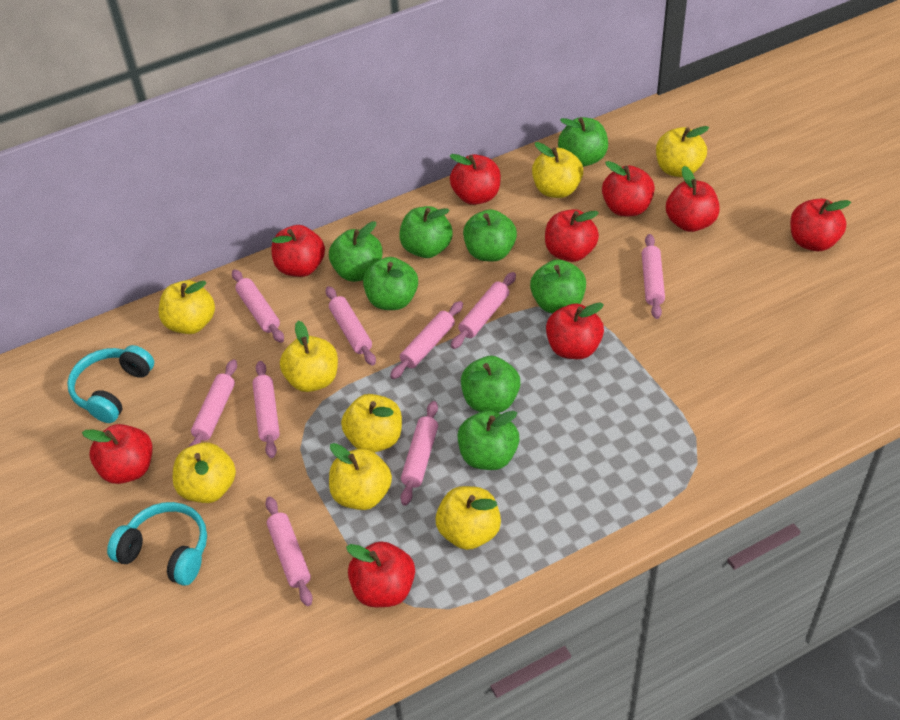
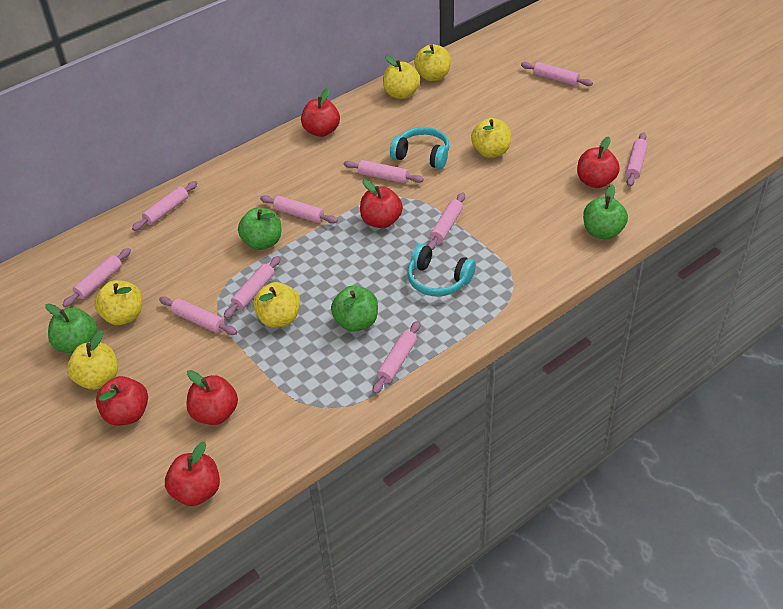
green apple: [329,221,382,282] [363,257,418,310] [399,206,453,258] [458,410,519,470] [461,356,521,413] [463,209,517,261] [530,259,586,313] [558,117,608,167] = 8 -> [45,304,97,353] [238,208,281,250] [331,286,378,332] [583,184,628,239] = 4
pink rolling pin: [189,359,237,447] [232,269,284,343] [252,361,280,458] [265,497,313,606] [326,286,376,366] [390,301,463,379] [400,401,438,506] [451,272,516,349] [642,234,665,319] = 9 -> [62,248,131,307] [132,181,197,231] [159,296,237,335] [224,256,281,319] [260,195,338,224] [344,160,424,183] [373,321,420,394] [427,192,465,250] [521,62,593,86] [626,132,648,187] = 10
red apple: [82,424,152,484] [271,225,325,277] [346,541,415,607] [450,154,501,205] [545,209,599,262] [546,302,604,359] [602,161,655,216] [666,166,720,232] [790,199,851,251] = 9 -> [96,376,148,426] [165,442,220,506] [187,370,238,425] [301,88,340,137] [360,180,403,228] [577,136,620,188] = 6
yellow apple: [159,280,215,334] [173,443,236,503] [280,321,338,392] [329,443,392,510] [341,394,402,452] [436,486,501,550] [532,142,583,198] [656,126,709,177] = 8 -> [67,330,118,390] [94,280,142,325] [253,282,300,328] [383,55,420,99] [414,44,451,81] [471,118,511,158] = 6

